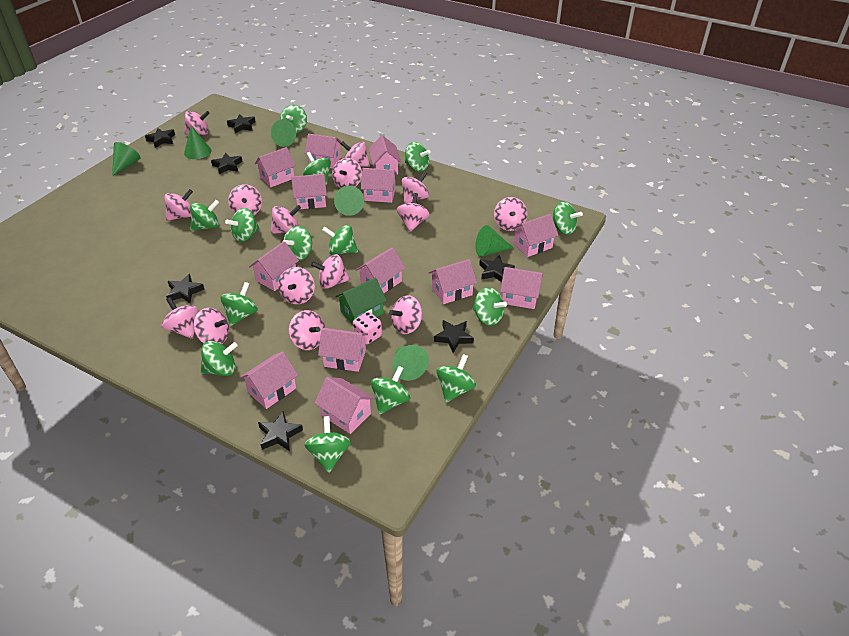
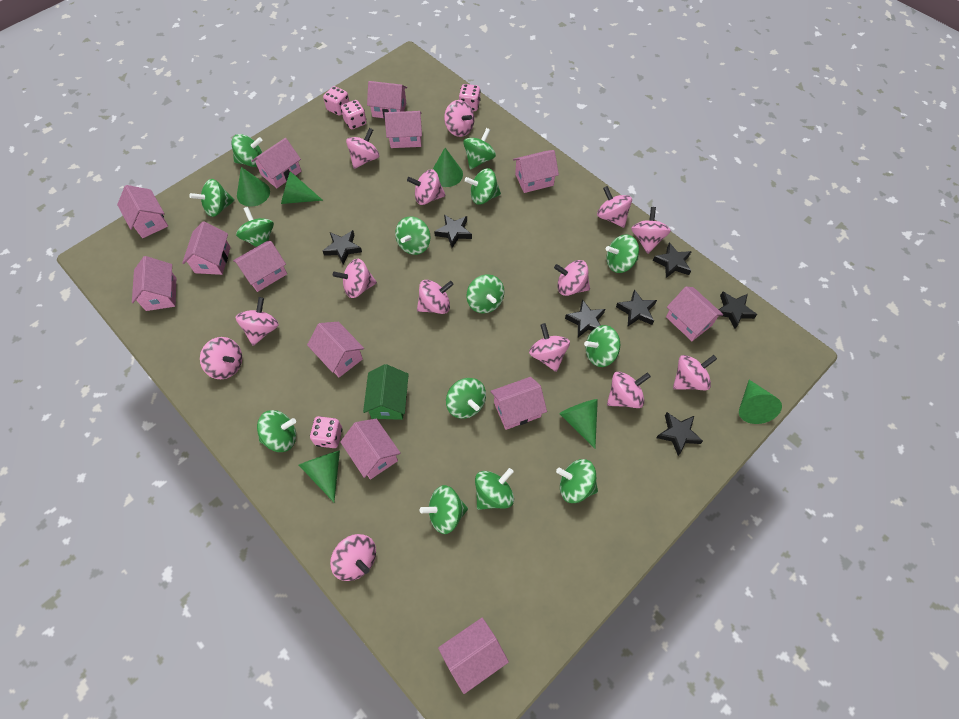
pink dice: [353,312,382,344] = 1 -> [310,416,343,448] [323,86,349,116] [341,100,367,129] [459,84,481,111] = 4
pink spinning top: [162,297,198,339] [164,189,193,221] [185,111,210,135] [193,308,229,344] [228,184,262,215] [271,205,301,234] [278,267,315,304] [289,310,325,350] [311,254,350,289] [332,158,362,188] [341,141,370,167] [389,295,423,334] [397,193,429,232] [402,171,429,204] [494,197,527,231] = 15 -> [200,337,242,379] [236,297,279,346] [330,534,376,581] [333,259,377,298] [346,128,379,169] [407,169,446,205] [417,280,454,314] [444,100,475,137] [529,323,570,372] [554,260,590,296] [597,186,632,228] [607,372,651,408] [631,207,671,254] [673,355,717,390] = 14

